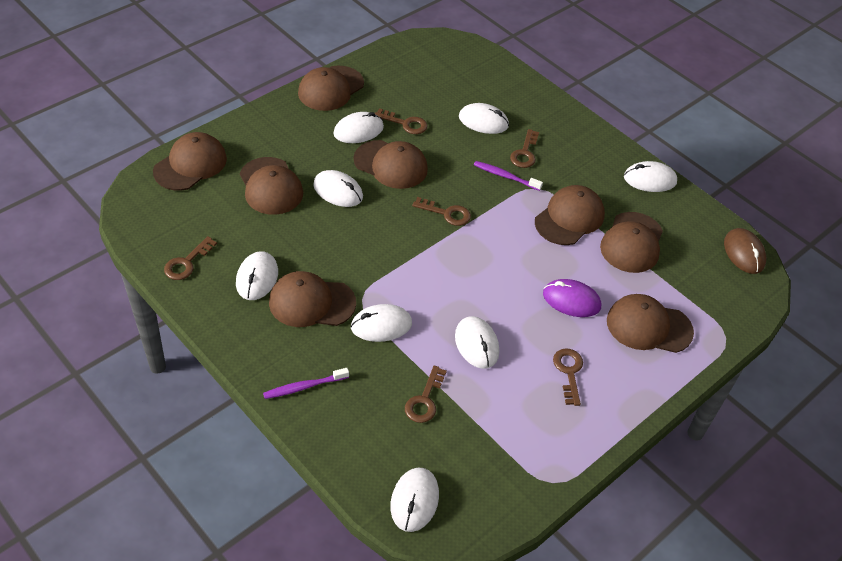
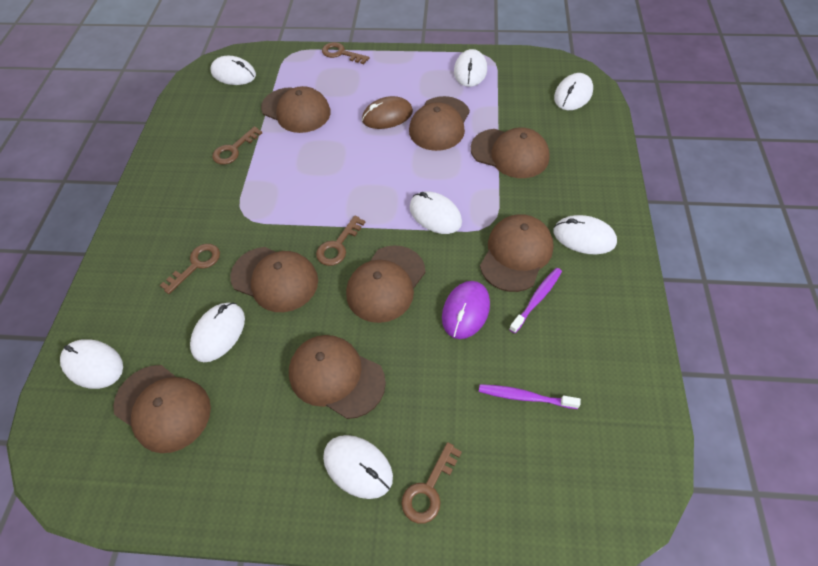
brown key: [164,236,217,280] [375,108,427,134] [405,366,447,423] [412,197,471,226] [510,129,539,168] [553,348,583,406] = 6 -> [160,244,220,294] [212,126,262,165] [316,216,365,266] [322,42,370,64] [401,442,462,524] = 5

